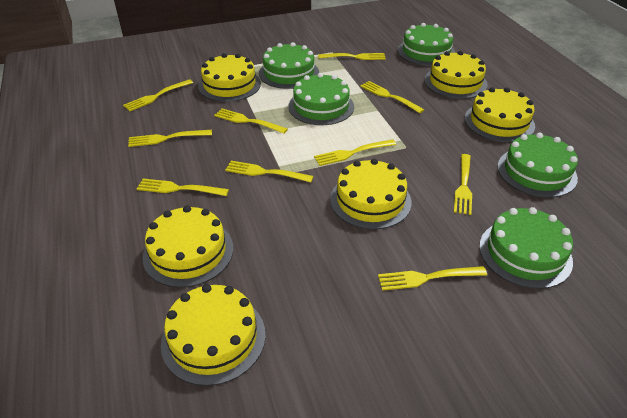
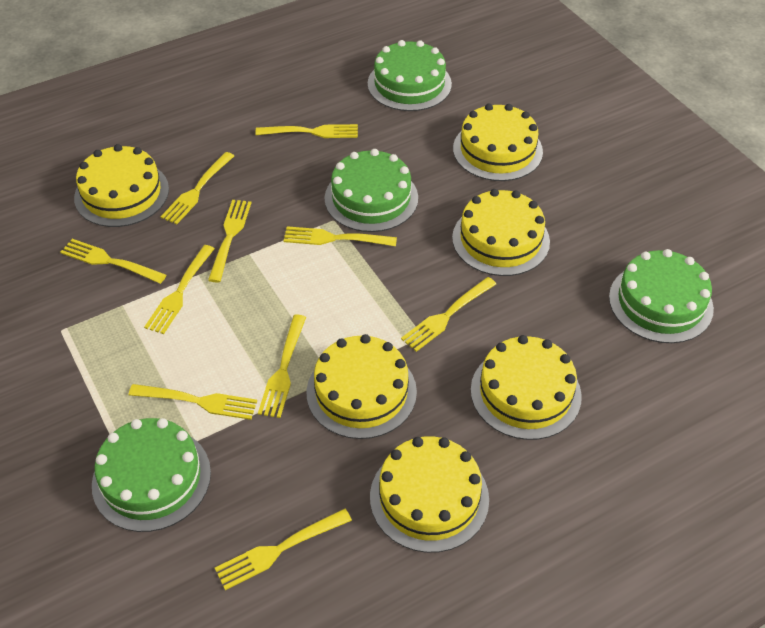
green cake: [259,42,319,89] [288,73,354,125] [398,23,455,66] [479,207,573,289] [498,133,578,198] = 5 -> [92,418,211,532] [324,149,418,232] [368,40,452,111] [609,249,714,343] = 4

